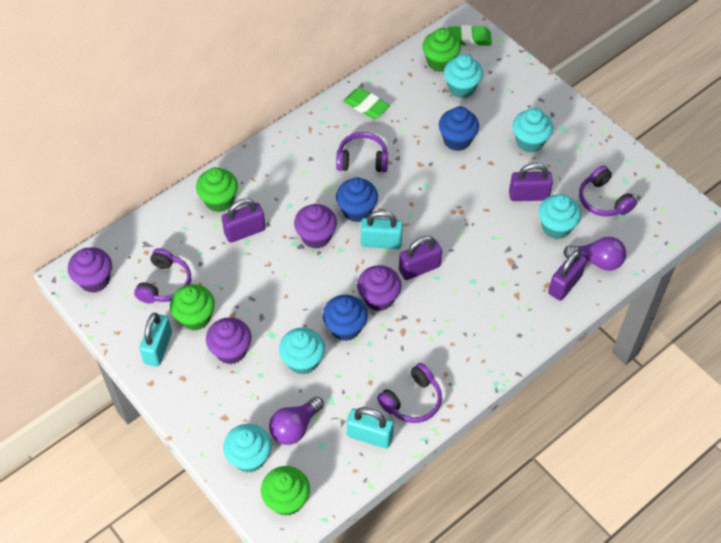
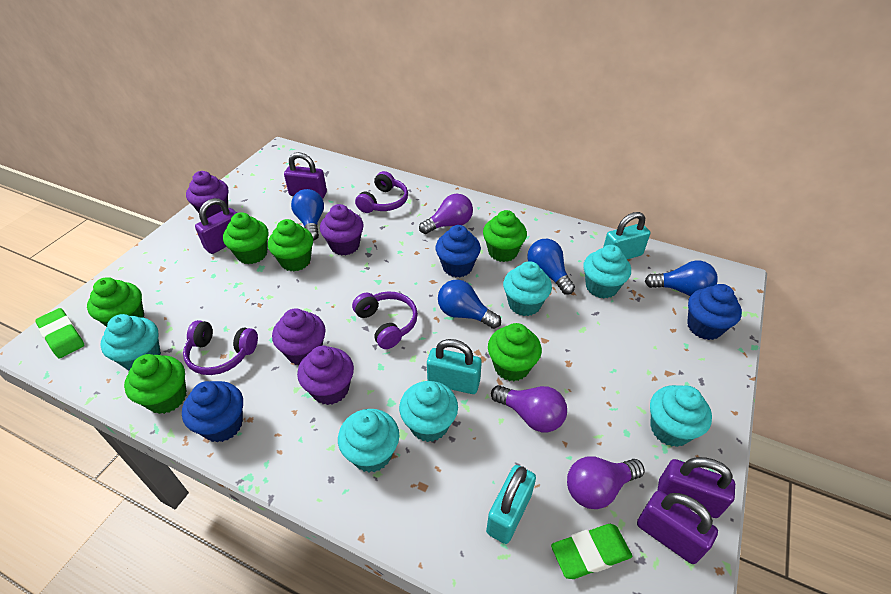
blue light bulb: none = 0 -> [291,189,324,241] [438,280,501,329] [527,239,575,295] [645,261,718,296] = 4
green cupcake: [170,284,215,331] [196,167,238,212] [261,466,310,516] [422,28,461,72] = 4 -> [87,277,144,327] [124,354,187,414] [223,212,268,264] [268,219,313,272] [483,210,527,262] [488,323,542,381] = 6
purple headphones: [134,248,191,304] [336,132,388,172] [377,363,442,423] [579,166,637,217] = 4 -> [183,320,258,375] [352,292,418,349] [355,171,408,213] = 3
purple light bulb: [269,396,324,445] [563,237,626,271] = 2 -> [419,194,473,234] [491,385,567,432] [567,457,645,509] = 3
turquoise cupcake: [223,424,272,472] [279,327,325,375] [444,54,483,98] [513,108,553,153] [539,194,581,239] = 5 -> [100,314,161,370] [338,409,399,472] [399,381,458,442] [503,261,552,316] [583,245,631,299] [650,385,712,447] = 6

